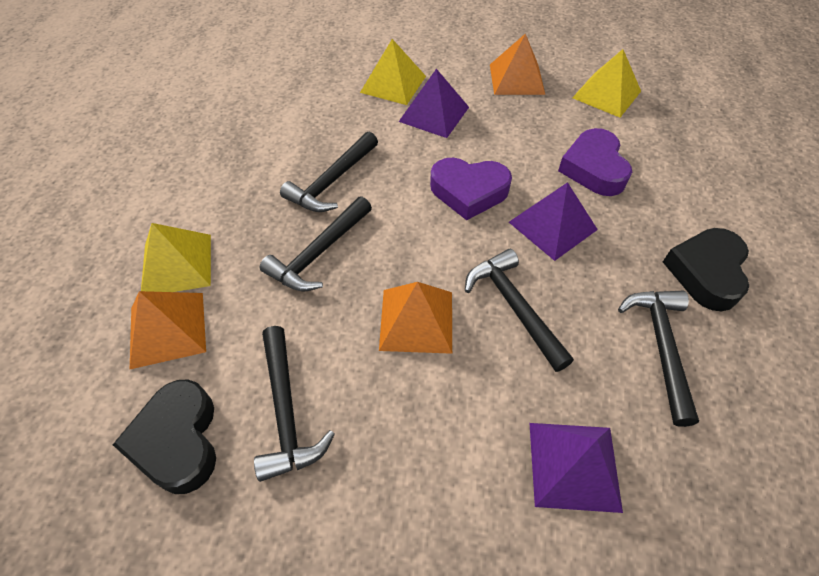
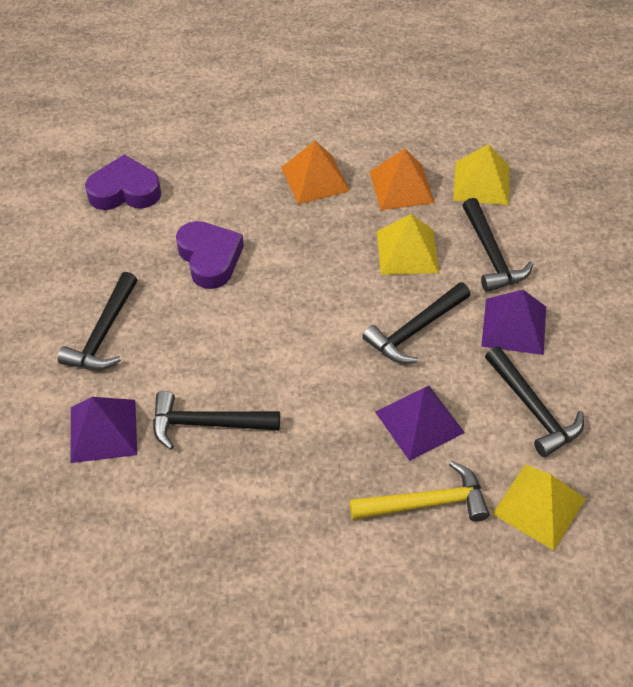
black heart: [113,379,216,494] [663,228,749,311] = 2 -> none = 0
orange pyramid: [130,291,206,369] [379,282,452,354] [490,34,545,95] = 3 -> [281,141,350,205] [369,148,435,210] = 2
yellow hammer: none = 0 -> [349,461,489,522] = 1

